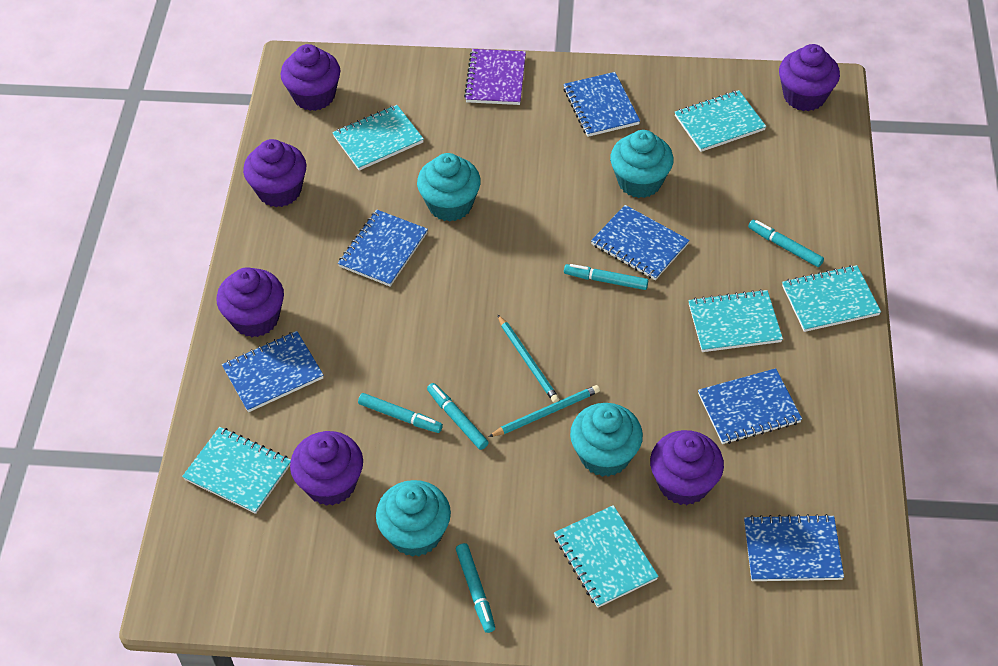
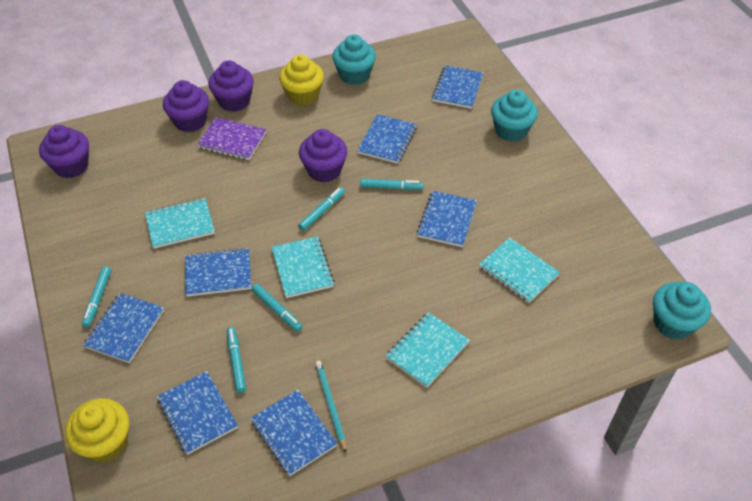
blue notebook: [222,331,324,412] [338,210,428,287] [563,72,640,137] [591,205,690,280] [698,368,802,444] [744,514,844,581] = 6 -> [83,293,164,363] [157,371,238,455] [185,248,252,296] [250,390,337,476] [357,114,417,164] [417,191,477,247] [432,65,484,109] = 7
purple cupcake: [217,267,284,337] [243,139,306,207] [280,44,340,111] [290,431,363,506] [650,430,724,505] [779,44,840,111] = 6 -> [39,125,89,178] [163,80,209,132] [209,60,254,112] [299,129,347,183] = 4
turquoise cupcake: [376,480,451,557] [417,153,481,222] [570,403,643,477] [610,130,674,198] = 4 -> [332,35,376,85] [491,90,538,142] [653,282,711,340] = 3
turquoise notebook: [182,427,291,514] [332,105,424,171] [554,505,659,608] [675,90,766,152] [688,289,783,352] [782,265,881,332] = 6 -> [145,198,215,249] [271,236,334,298] [386,312,470,388] [479,237,560,303] = 4
turquoise pencil: [488,385,600,437] [497,314,559,403] = 2 -> [315,361,346,453] = 1
yellow cupcake: none = 0 -> [65,398,129,463] [279,55,324,106] = 2

